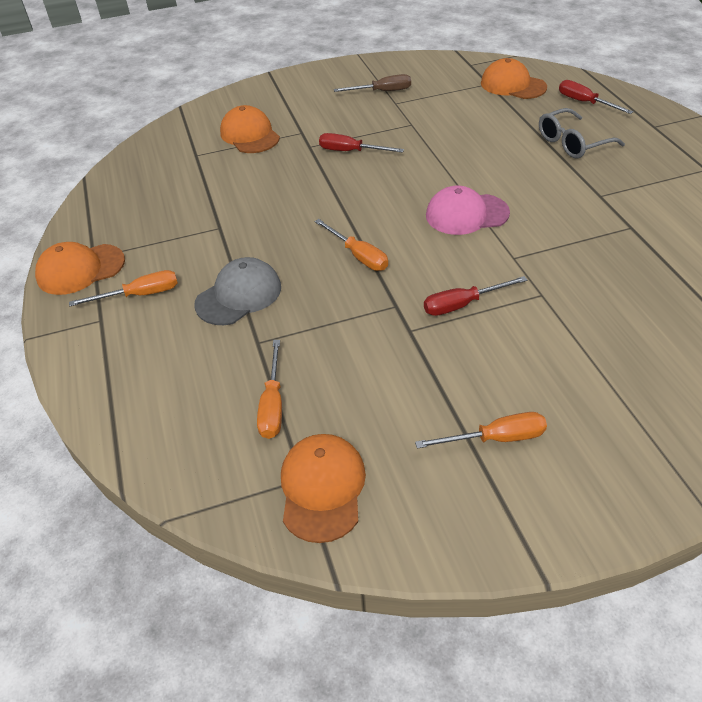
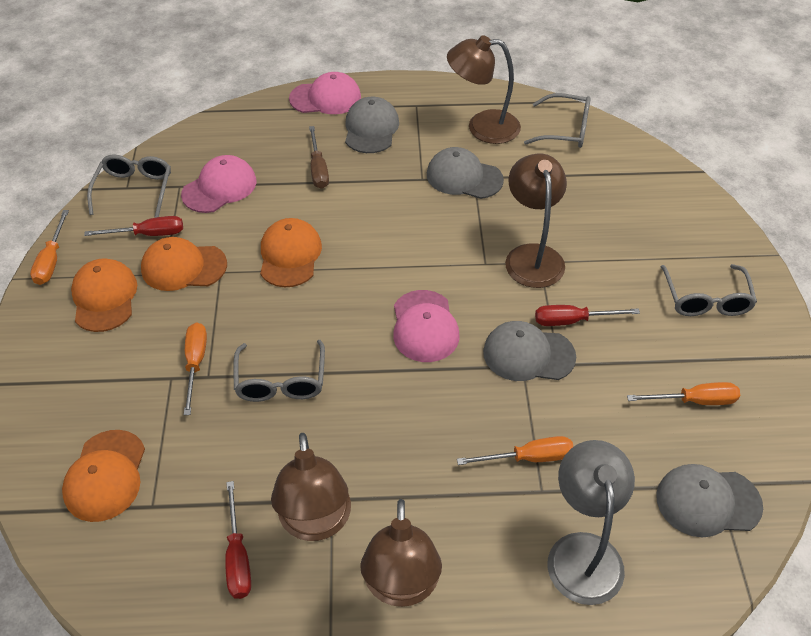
brown lamp: none = 0 -> [271,433,351,541] [360,499,442,607] [447,35,521,144] [505,153,567,288] = 4
grey cap: [194,257,281,325] = 1 -> [345,97,399,153] [427,147,504,199] [483,321,576,381] [656,464,763,537] = 4
grey glasses: [539,108,625,159] = 1 -> [87,154,171,218] [233,340,325,402] [524,93,591,148] [661,264,757,316] = 4
grey lamp: none = 0 -> [548,440,635,605] = 1
pink cap: [426,185,510,235] = 1 -> [181,155,256,213] [289,72,361,114] [393,290,460,362] = 3

